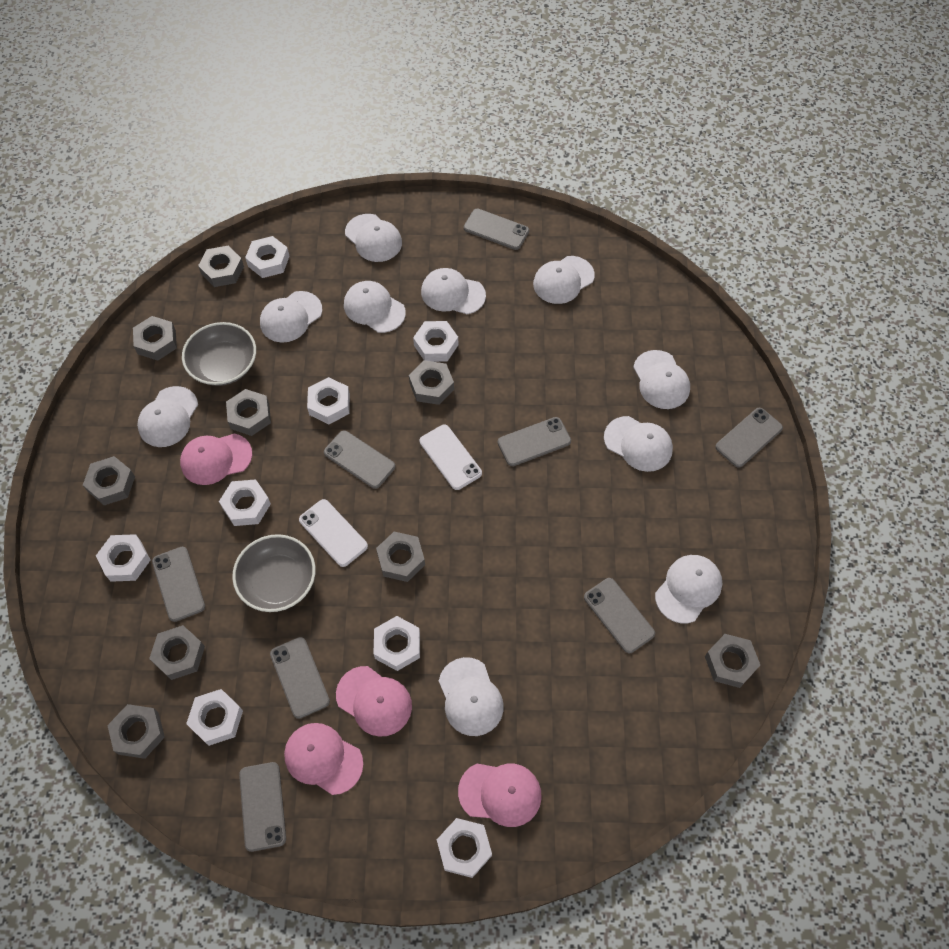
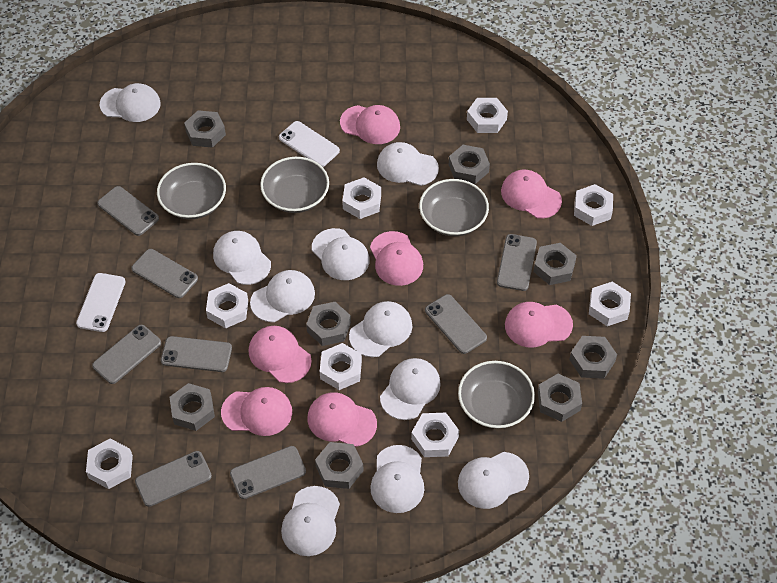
grey bowl: [182,322,256,386] [232,534,315,612] = 2 -> [157,163,226,219] [260,157,329,213] [419,179,489,236] [458,361,535,428] = 4
grey nut: [83,456,135,505] [107,704,165,759] [133,316,177,361] [149,625,205,680] [198,246,244,287] [226,389,271,436] [376,532,425,582] [409,360,454,405] [705,634,760,688] = 9 -> [170,383,215,431] [184,110,226,148] [306,302,351,346] [315,442,364,489] [449,145,490,184] [533,243,577,285] [538,374,582,422] [569,336,617,379] = 8
pink cap: [180,433,252,485] [284,723,363,795] [336,666,412,737] [458,764,541,827] = 4 -> [221,387,292,436] [249,326,312,383] [307,392,377,447] [340,105,400,144] [370,231,423,286] [501,170,562,219] [505,302,573,347] = 7

